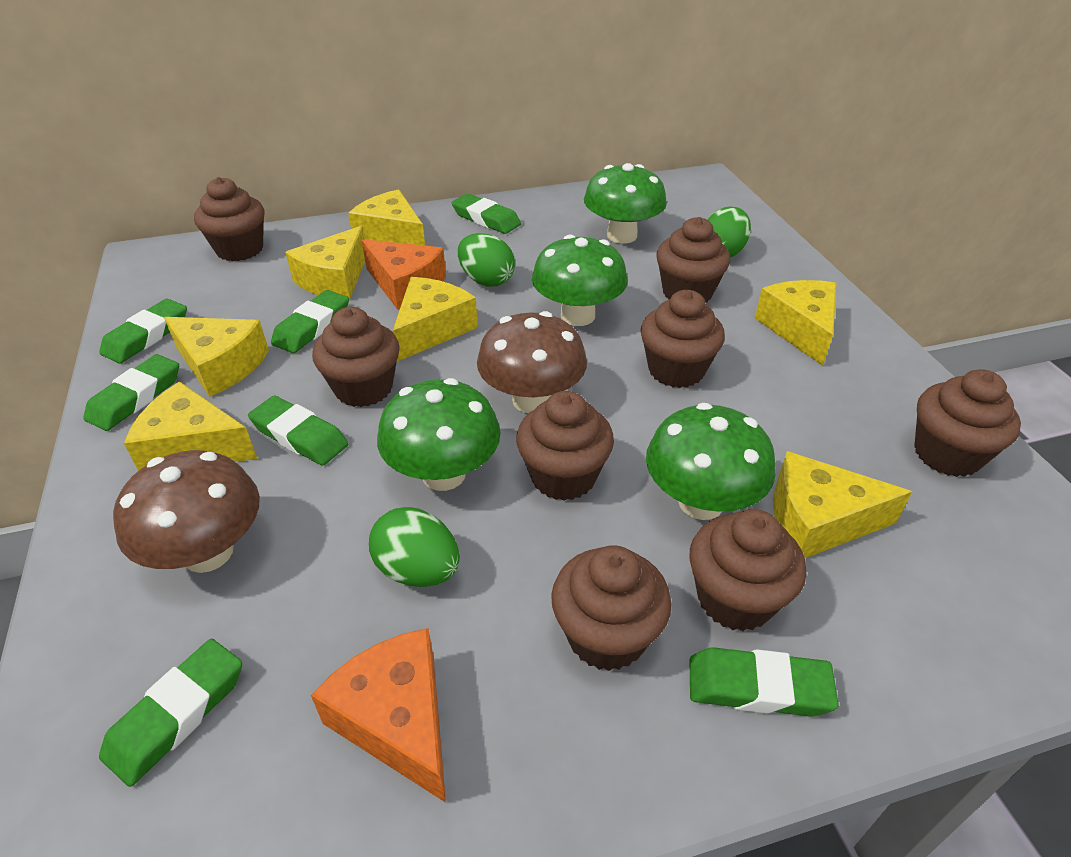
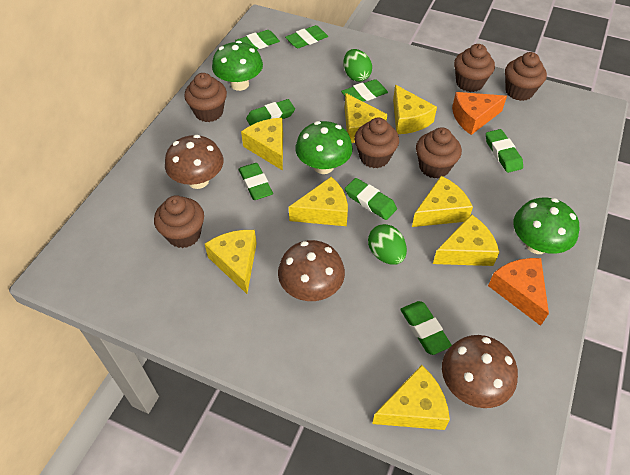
brown cupcake: [194,177,265,262] [312,307,400,407] [516,391,614,501] [551,545,671,671] [641,290,725,388] [656,217,730,302] [689,509,806,631] [914,369,1021,477] = 8 -> [154,195,204,248] [184,73,227,122] [354,117,399,168] [416,127,462,178] [454,44,495,92] [505,52,547,101] = 6
brown mushroom: [113,450,260,573] [477,311,587,413] = 2 -> [165,135,223,189] [278,240,345,301] [442,335,518,408] = 3
green egg: [369,507,460,587] [458,233,515,286] [707,206,751,257] = 3 -> [343,49,372,82] [368,224,407,265] = 2
green eraser: [84,354,179,431] [99,299,187,363] [99,639,242,787] [248,396,348,466] [271,290,349,353] [452,193,521,234] [689,647,839,717] = 7 -> [235,30,280,49] [238,163,273,200] [246,99,295,126] [285,25,328,49] [341,79,388,101] [345,178,397,220] [400,301,452,355] [486,129,523,173] = 8
green mushroom: [377,378,501,491] [532,235,628,326] [584,163,667,244] [646,403,776,520] = 4 -> [212,41,263,91] [295,121,353,174] [513,198,579,254] = 3
yellow cheese: [124,382,257,471] [164,317,269,397] [285,226,365,300] [348,189,425,245] [393,277,478,361] [755,280,836,366] [773,451,912,558] = 7 -> [205,230,257,294] [241,118,283,171] [289,177,348,226] [345,93,387,143] [372,365,450,430] [393,85,437,134] [412,176,473,227] [433,214,499,266] = 8

